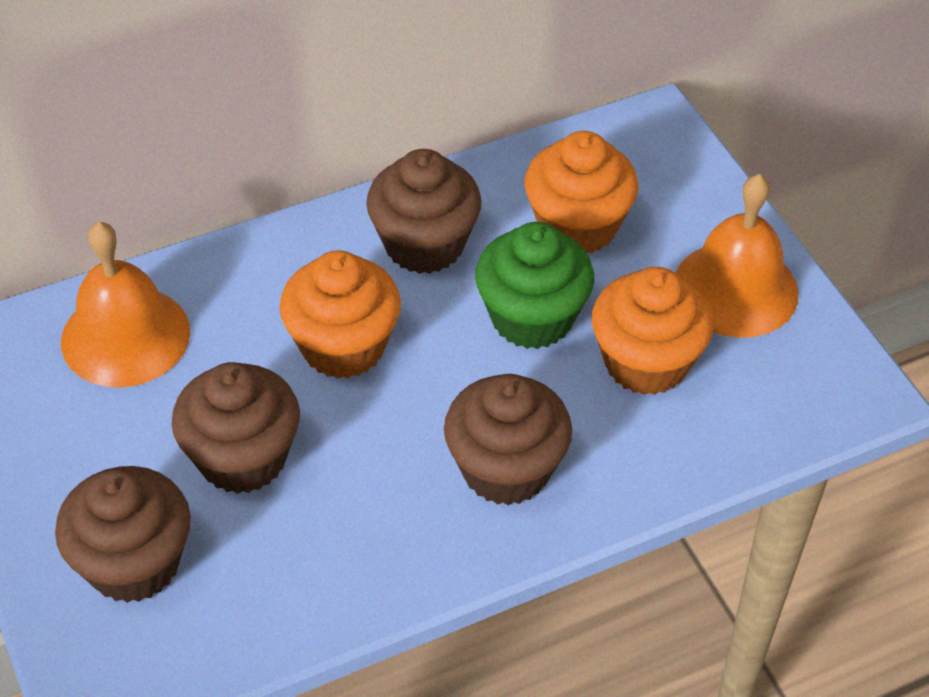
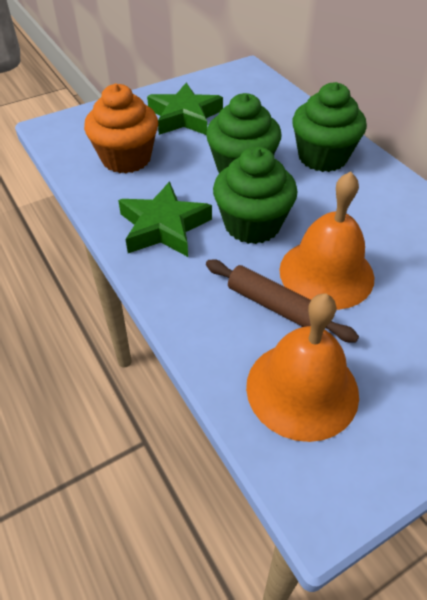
brown cupcake: [55,466,191,603] [172,362,300,494] [366,149,482,274] [444,374,572,505] = 4 -> none = 0
brown rolling pin: none = 0 -> [206,260,359,343] = 1
green cupcake: [475,222,594,349] = 1 -> [206,93,281,173] [213,147,297,244] [292,82,367,172] = 3
green star: none = 0 -> [118,181,212,257] [147,83,223,135] = 2
orange cupcake: [279,250,401,379] [525,131,638,254] [592,267,714,395] = 3 -> [84,84,158,173] = 1

